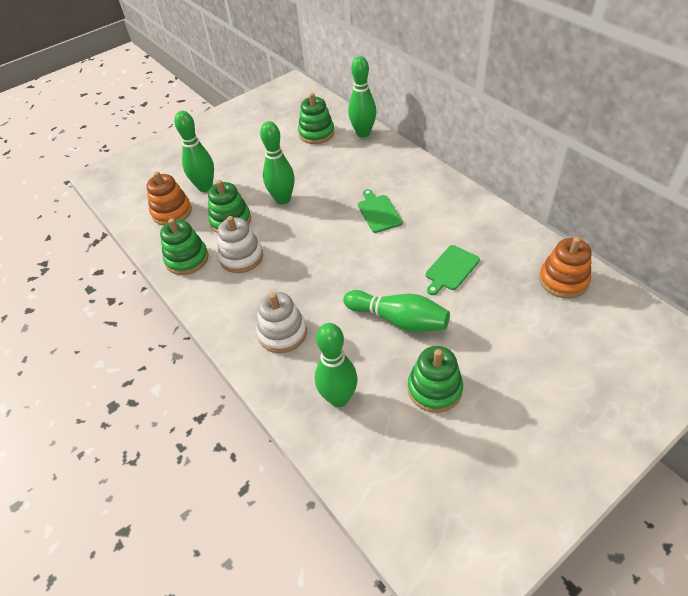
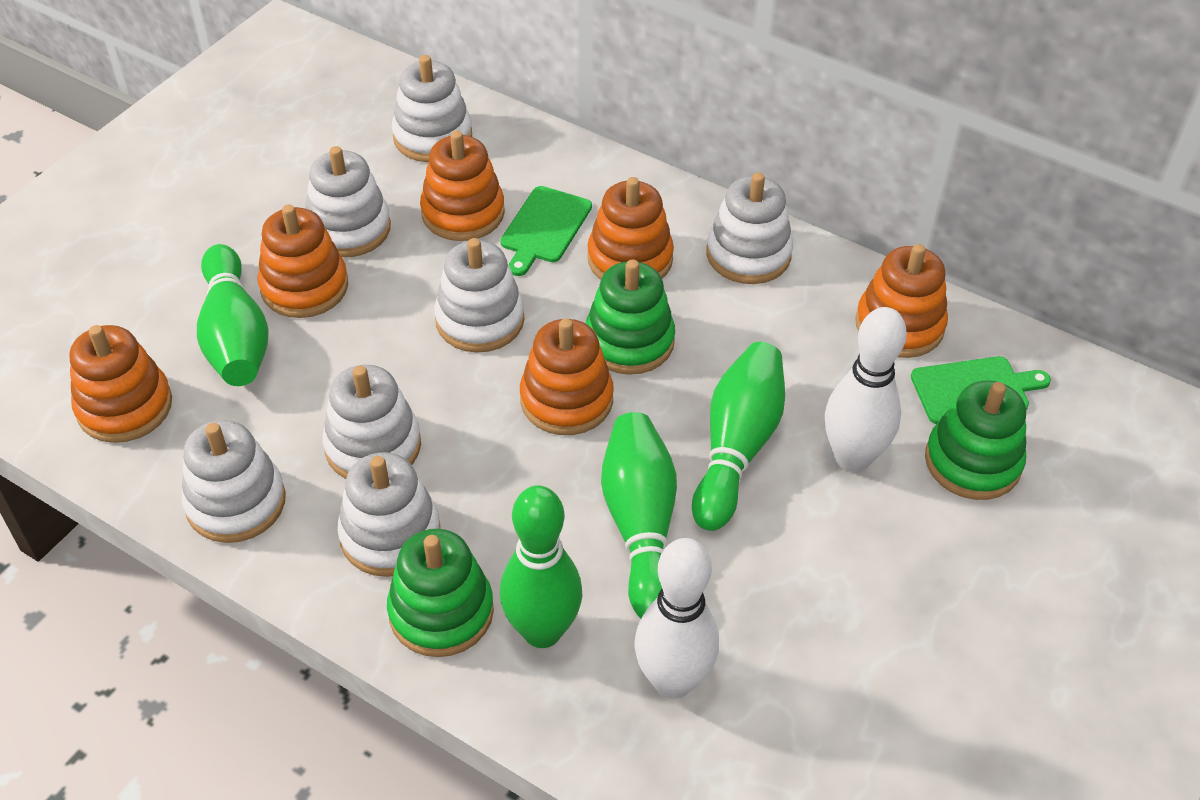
green bowling pin: [174,111,214,192] [260,121,295,205] [315,323,358,407] [343,290,450,332] [348,56,377,138] = 5 -> [197,244,269,386] [500,485,582,648] [601,412,677,619] [692,342,785,531] = 4
green stacking toy: [160,218,209,275] [208,180,251,233] [298,93,335,144] [408,346,463,413] = 4 -> [387,529,494,657] [585,260,675,375] [925,380,1026,500] = 3
orange stacking toy: [146,171,192,226] [539,237,592,298] = 2 -> [69,325,172,443] [257,204,348,318] [420,131,505,241] [520,319,614,435] [587,177,674,280] [855,244,948,358] = 6
white bowling pin: none = 0 -> [634,538,719,699] [825,307,907,472] = 2
white stacking toy: [218,216,263,273] [256,292,307,353] = 2 -> [181,420,286,543] [306,146,391,257] [322,365,421,479] [337,452,441,577] [392,55,472,162] [434,238,525,353] [706,172,793,284] = 7

